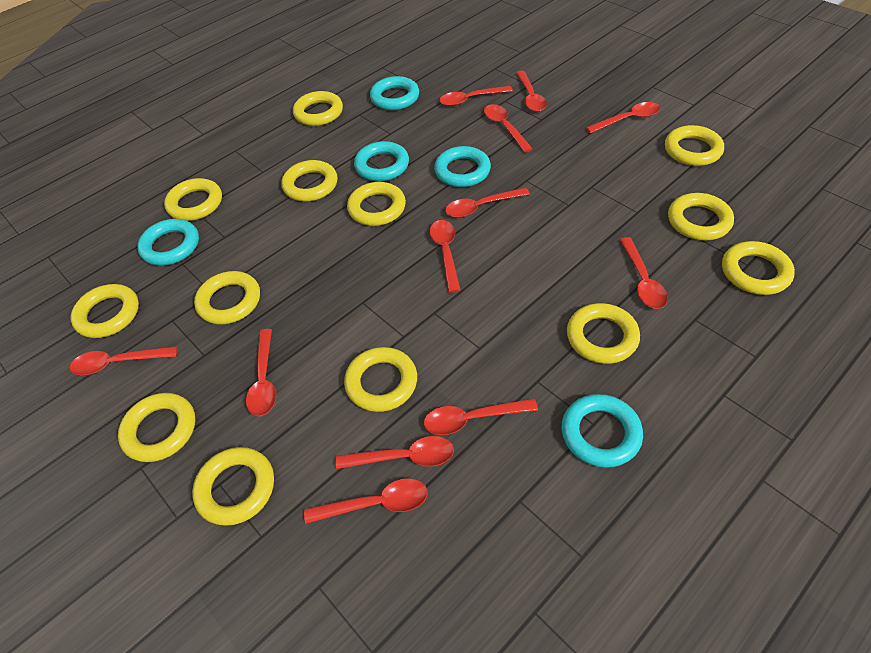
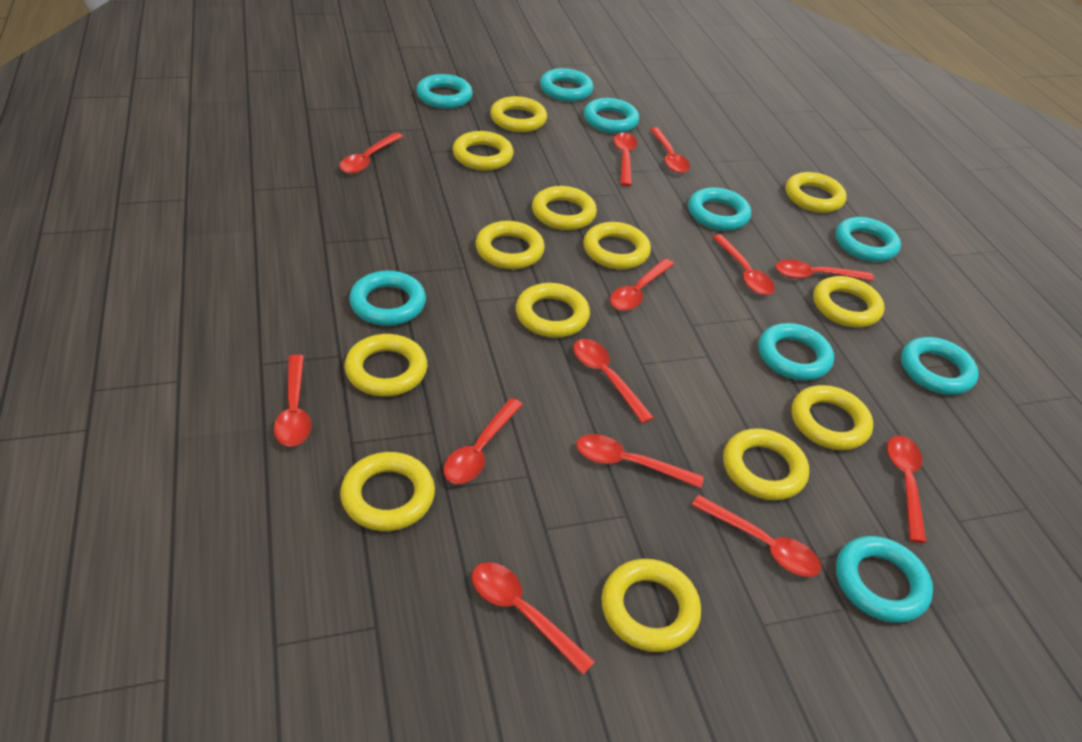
red spoon: [70,346,177,375] [246,329,276,416] [304,478,428,524] [335,436,454,469] [424,399,538,435] [430,220,460,293] [439,86,513,106] [445,188,530,218] [484,104,533,152] [516,71,547,112] [586,102,660,133] [620,237,668,309] = 12 -> [274,354,312,446] [339,132,403,174] [443,398,523,484] [472,562,595,675] [573,339,654,423] [576,434,704,488] [610,259,674,311] [613,133,637,186] [650,127,690,173] [692,495,821,577] [712,234,775,295] [776,260,874,281] [887,436,926,543] = 13
turquoise ring: [137,219,199,266] [354,141,409,181] [370,76,419,110] [434,146,491,187] [561,394,643,468] = 5 -> [349,271,426,326] [416,74,473,109] [540,68,594,101] [584,98,639,133] [688,187,751,231] [759,323,834,380] [836,217,901,262] [836,536,933,623] [901,337,979,395] = 9

